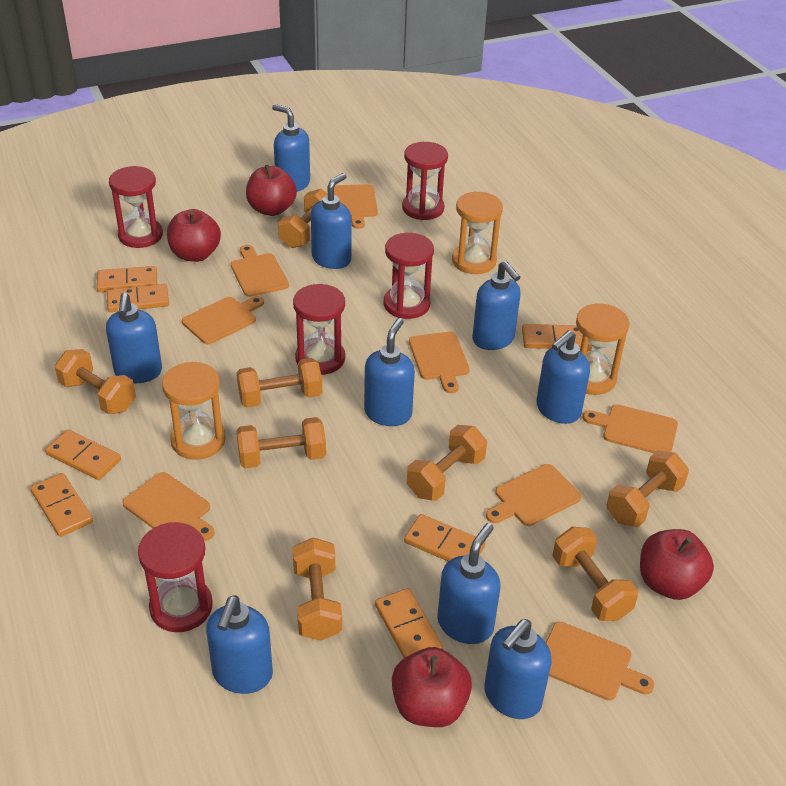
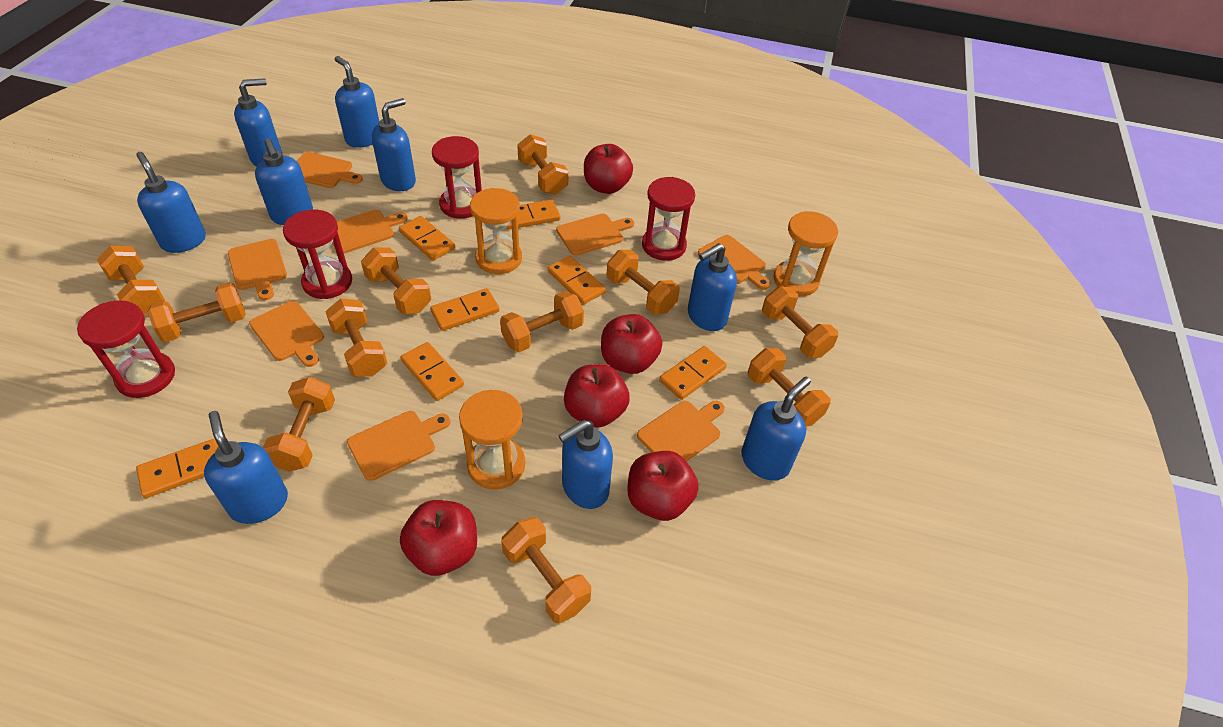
orange dumbbell: [55,349,136,414] [236,417,326,468] [237,358,322,408] [278,189,328,248] [293,538,342,641] [407,425,487,501] [552,527,638,621] [606,450,689,527] = 8 -> [97,246,165,315] [148,282,246,342] [263,377,335,472] [325,299,387,377] [361,247,431,314] [500,291,584,352] [501,517,591,623] [517,134,569,195] [607,250,680,315] [748,348,831,427] [762,286,838,358] = 11
red apple: [167,209,221,262] [246,165,297,216] [392,647,472,727] [640,529,714,600] = 4 -> [400,500,477,576] [564,364,629,428] [584,144,633,194] [601,314,662,374] [627,451,699,521] = 5
red hourglass: [109,166,163,248] [138,522,213,632] [293,284,345,375] [384,233,434,319] [402,142,448,220] = 5 -> [77,300,175,398] [283,210,352,299] [432,136,482,219] [642,177,695,261] = 4

